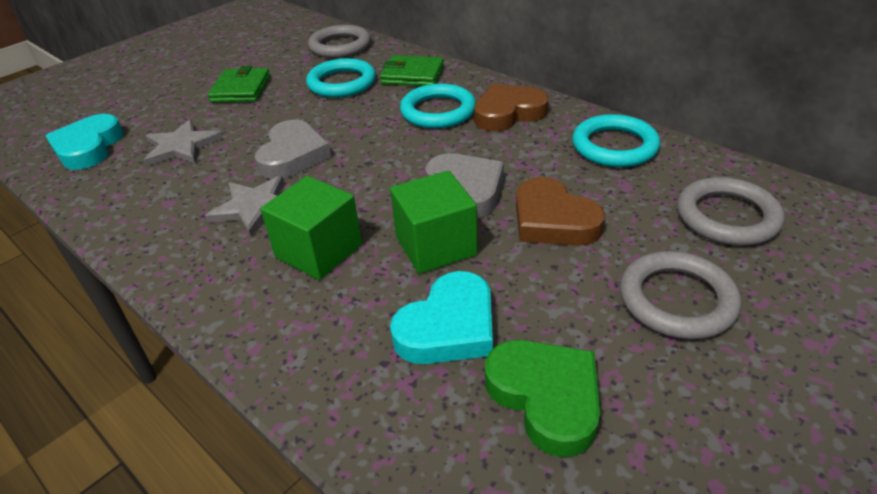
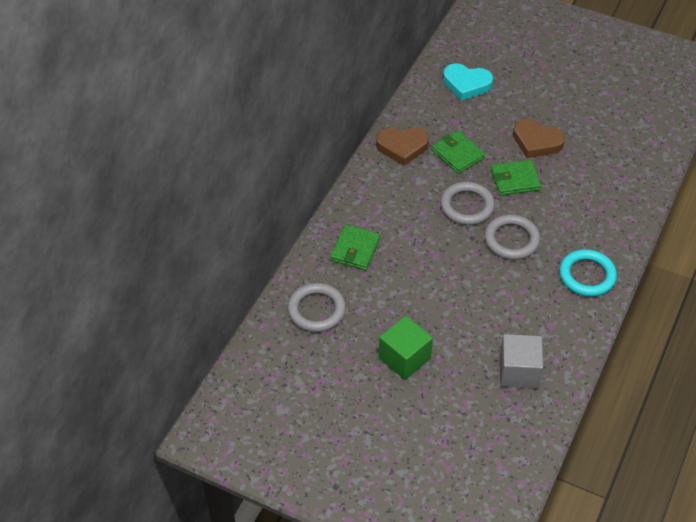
green cube: [260,176,362,280] [390,171,478,274] = 2 -> [379,316,433,380] = 1
green heart: [485,340,600,457] = 1 -> none = 0
green wallet: [208,66,270,103] [380,55,444,86] = 2 -> [330,225,380,270] [432,130,485,174] [491,160,541,196] = 3
grey cube: none = 0 -> [500,334,543,389] = 1
grey heart: [255,120,331,179] [425,153,504,218] = 2 -> none = 0
grey star: [144,119,223,166] [205,176,284,237] = 2 -> none = 0
turquoise heart: [46,114,123,170] [390,271,493,364] = 2 -> [443,63,493,101] = 1
turquoise ring: [306,58,376,98] [400,83,476,129] [572,114,660,167] = 3 -> [559,249,617,297] = 1

